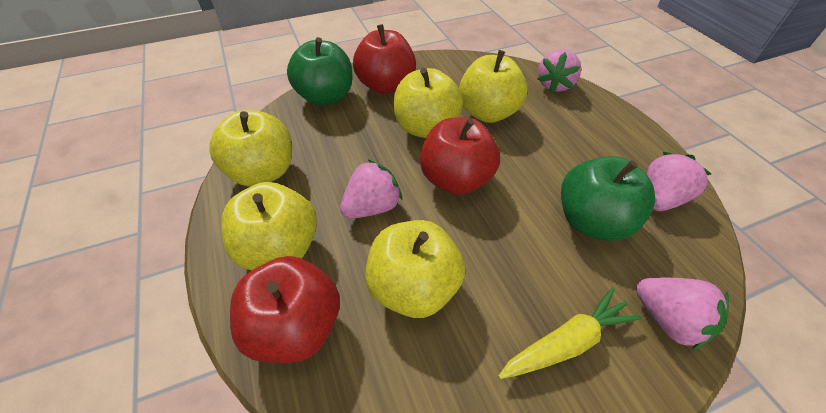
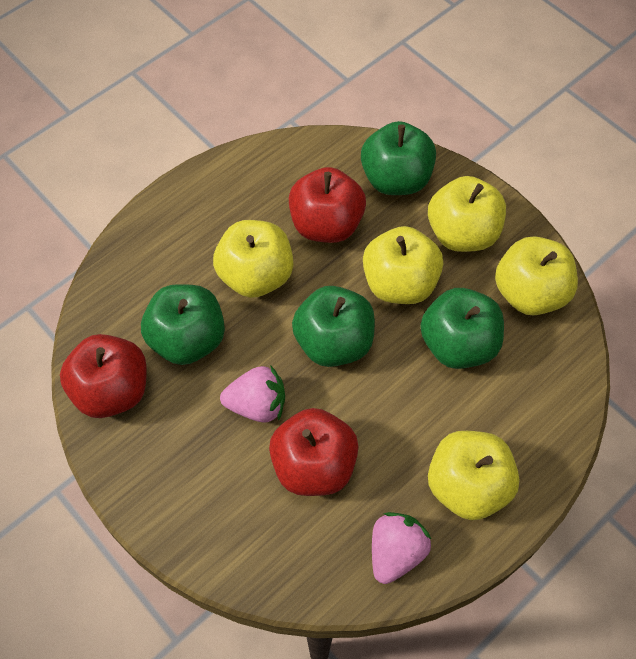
green apple: [287,37,353,106] [561,156,655,241] = 2 -> [141,284,225,365] [292,286,375,367] [361,121,436,195] [420,288,504,369] = 4
pink strawberry: [340,159,403,219] [538,49,581,93] [636,278,729,351] [646,152,711,211] = 4 -> [220,365,285,423] [372,512,431,584] = 2
yellow carrot: [498,287,642,379] = 1 -> none = 0

